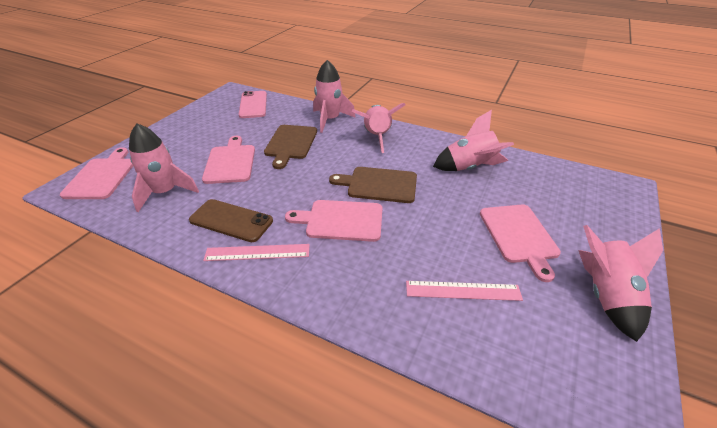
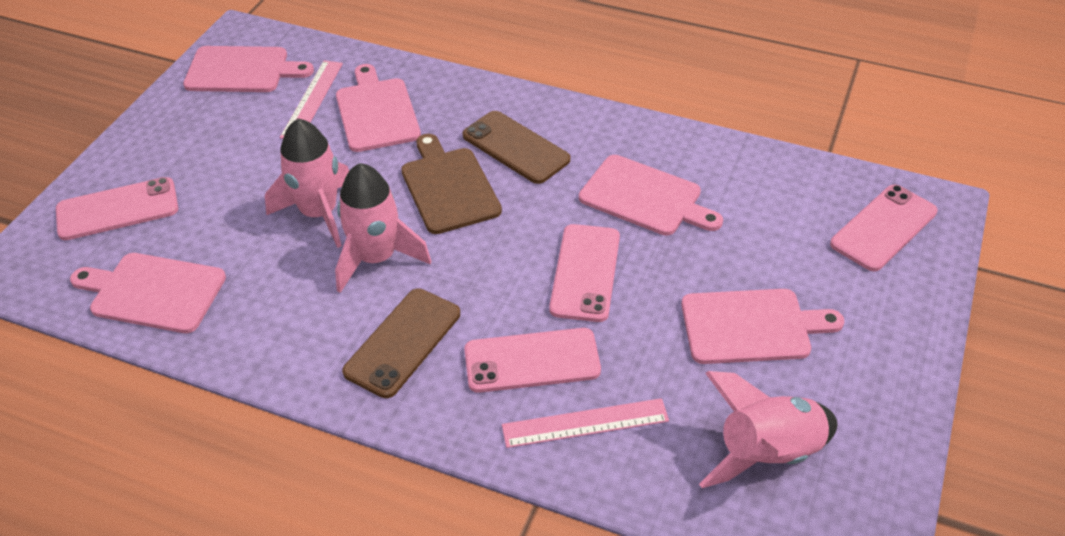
brown cutting board: [264,125,317,169] [329,167,417,203] = 2 -> [401,134,502,234] = 1
brown phone: [189,199,273,242] = 1 -> [342,288,460,398] [463,111,571,184] = 2
pink cutting board: [60,147,133,199] [202,136,255,184] [285,200,382,242] [480,205,561,282] = 4 -> [70,253,226,333] [183,46,314,92] [336,64,421,152] [579,155,723,236] [681,289,844,364] = 5
pink phone: [239,91,267,118] = 1 -> [56,177,178,240] [464,328,601,393] [549,224,620,322] [830,185,938,271] = 4
pink rocket: [129,123,199,212] [313,60,356,133] [351,103,405,153] [433,110,514,171] [578,225,663,342] = 5 -> [265,119,349,248] [335,163,431,293] [699,371,837,488] = 3

